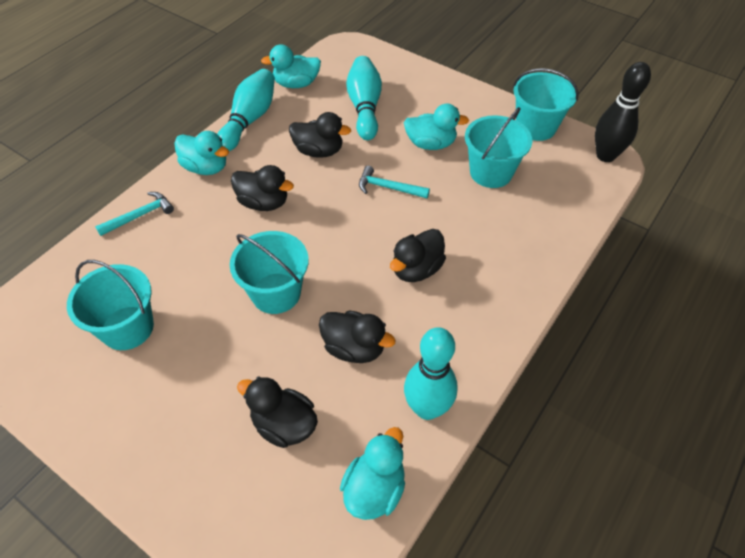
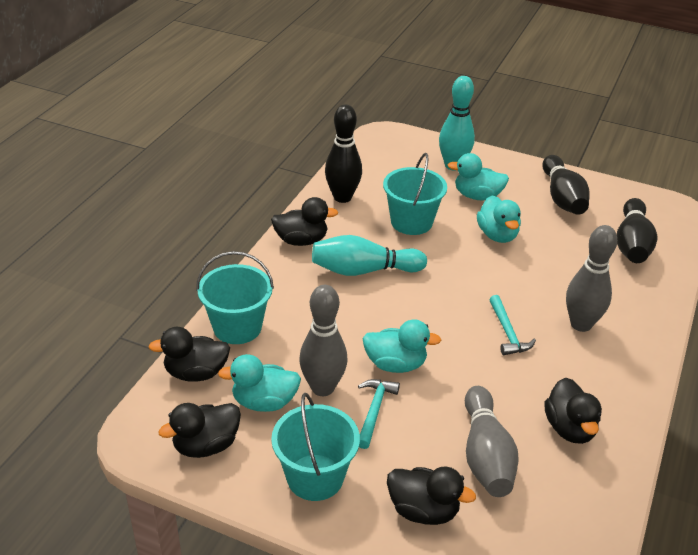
black bowling pin: [595,62,651,162] = 1 -> [325,104,362,203] [542,155,590,215] [617,198,657,263] = 3
grey bowling pin: none = 0 -> [299,285,348,396] [465,386,519,497] [566,225,617,332] = 3
turquoise bowling pin: [217,69,275,151] [346,56,382,140] [404,327,458,420] = 3 -> [312,235,427,276] [439,76,475,171] = 2
turquoise bucket: [67,260,154,350] [230,231,309,314] [465,107,532,188] [513,68,579,141] = 4 -> [196,251,274,344] [271,393,360,501] [383,153,447,235] = 3

